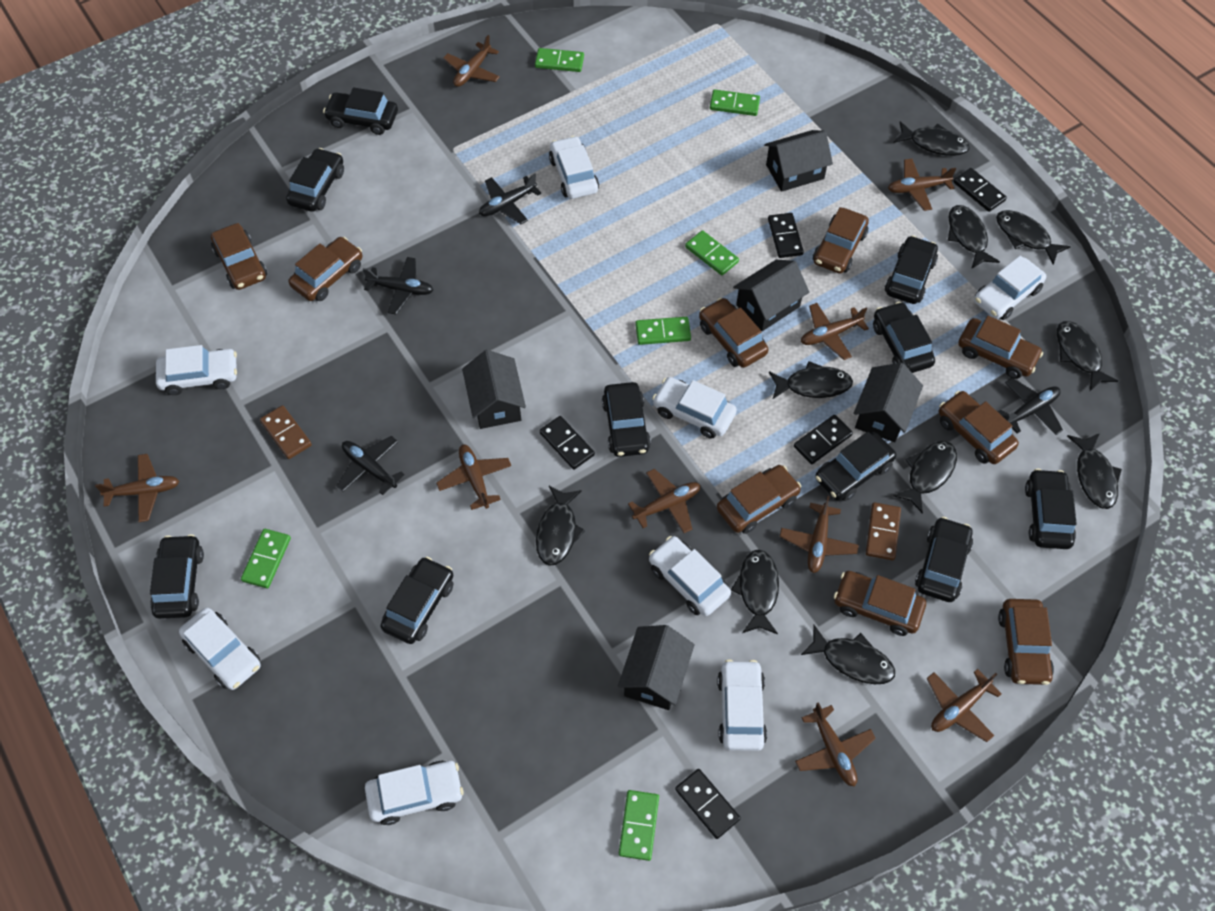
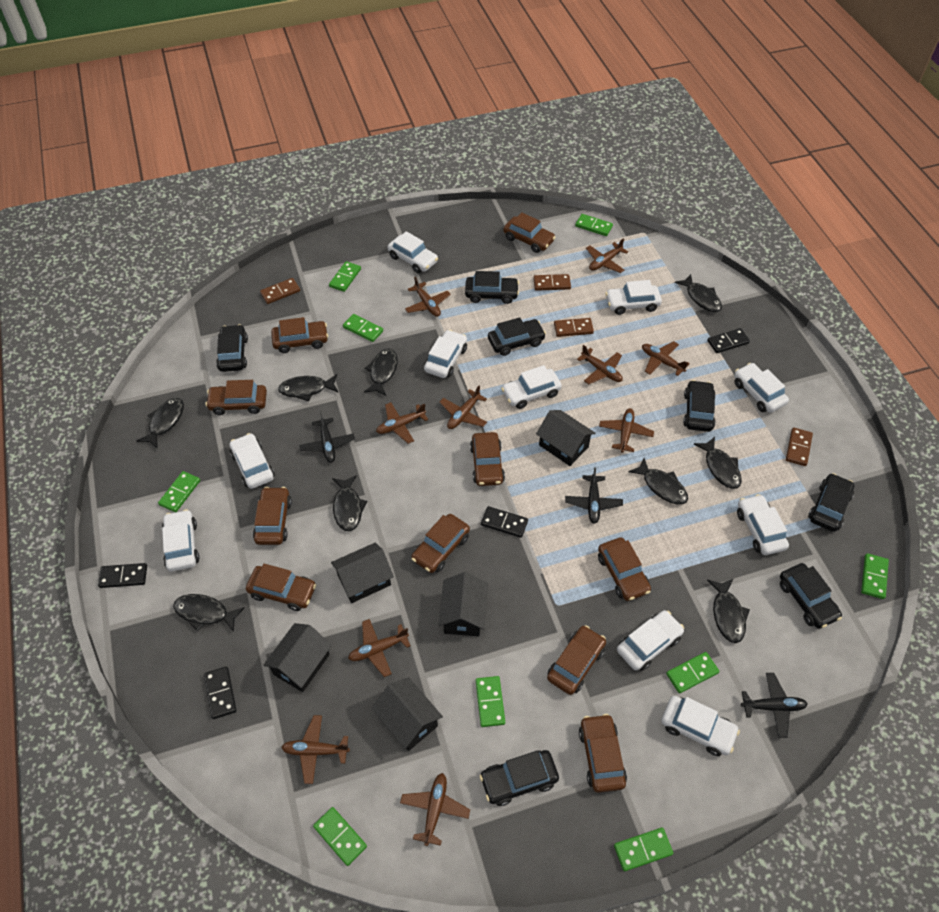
black car: [150,534,204,619] [286,148,344,212] [323,87,398,135] [380,557,453,644] [602,382,651,457] [815,432,896,501] [873,302,935,373] [885,235,938,304] [915,517,973,602] [1025,469,1077,549] = 10 -> [216,324,248,372] [465,271,519,304] [480,750,559,806] [488,317,546,356] [683,380,716,432] [780,563,842,629] [808,473,854,532] = 7
black domino: [539,416,595,470] [675,769,741,839] [768,213,804,258] [794,415,853,464] [954,168,1007,212] = 5 -> [98,563,147,588] [204,666,237,719] [481,506,528,538] [707,328,750,353] = 4
black fish: [536,486,585,566] [731,549,779,634] [769,361,853,400] [801,625,895,684] [893,441,957,513] [894,121,970,156] [948,205,1000,269] [996,210,1071,265] [1057,321,1118,391] [1067,433,1122,509] = 10 -> [137,398,184,449] [173,594,244,632] [278,374,339,401] [332,475,368,531] [364,349,398,396] [628,458,688,504] [675,274,722,312] [694,437,742,489] [707,578,750,643] = 9
black plane: [337,436,405,495] [363,257,433,314] [479,174,541,224] [997,378,1063,435] = 4 -> [299,411,355,463] [565,467,623,524] [741,673,808,738] = 3
brown car: [211,223,267,290] [289,237,362,301] [699,298,768,368] [717,465,801,534] [813,207,869,274] [834,571,926,636] [939,391,1019,464] [958,316,1043,379] [998,599,1054,685] = 9 -> [206,380,267,415] [246,564,316,611] [253,487,292,545] [271,317,328,353] [411,514,470,573] [470,432,505,486] [503,212,556,253] [547,625,606,695] [579,714,627,793] [598,537,651,601] = 10
brown domino: [260,405,312,459] [866,502,901,560] = 2 -> [260,278,300,304] [533,274,571,291] [554,318,594,337] [786,427,813,466] = 4
brown plane: [95,454,179,522] [436,445,511,510] [443,35,500,87] [628,469,700,533] [780,496,859,573] [795,702,876,787] [801,303,869,360] [888,159,956,211] [926,669,1002,742] = 9 -> [281,715,350,784] [348,619,410,677] [376,402,428,444] [400,773,470,846] [405,277,451,317] [440,385,487,429] [577,345,623,384] [586,238,628,273] [599,408,654,453] [642,341,690,376] = 10
green domino: [241,529,291,588] [535,48,584,72] [619,790,659,861] [635,317,691,345] [685,230,739,275] [710,89,760,116] = 6 -> [158,471,200,512] [313,807,367,866] [329,261,361,292] [343,314,383,342] [476,676,505,727] [575,214,613,236] [614,828,673,871] [666,652,719,693] [861,553,889,599] = 9
white car: [156,345,237,395] [179,607,261,690] [365,761,464,825] [549,136,599,199] [649,536,731,616] [652,377,737,439] [717,659,767,751] [974,255,1046,320] = 8 -> [162,509,200,572] [230,433,275,489] [388,231,438,273] [424,330,467,378] [501,365,562,409] [605,280,662,315] [617,610,684,671] [661,696,740,756] [734,363,789,413] [737,494,789,555] = 10

